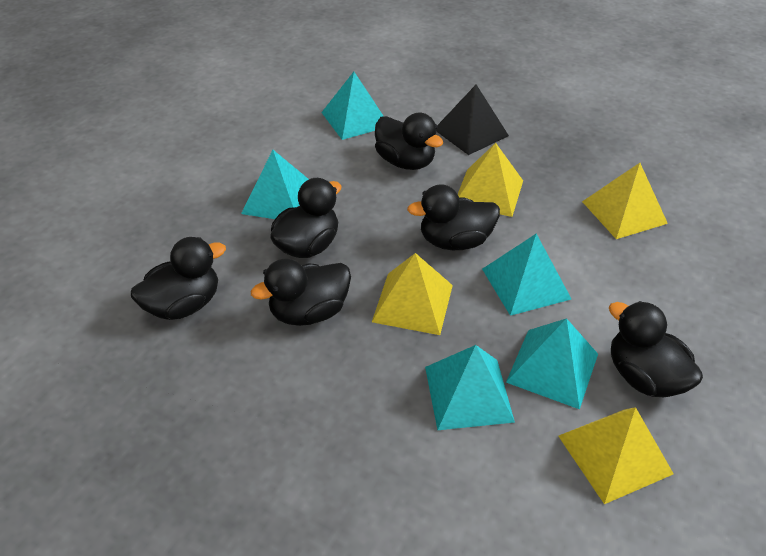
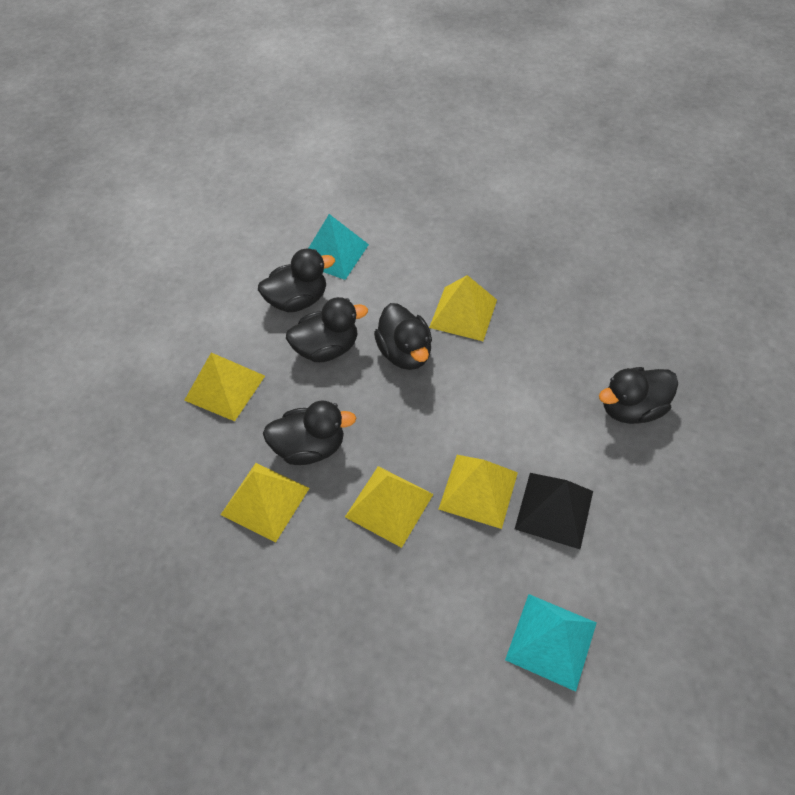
black duck: [131,237,226,320] [251,259,351,326] [270,178,342,258] [375,113,443,170] [407,184,500,250] [609,301,703,397] = 6 -> [258,248,335,312] [263,401,356,465] [286,297,368,362] [374,303,432,370] [599,367,678,424] = 5
turquoise pyramid: [241,150,309,219] [321,72,383,140] [425,345,515,430] [482,234,571,316] [506,318,598,409] = 5 -> [308,214,369,280] [505,594,597,692] = 2
yellow pyramid: [372,253,453,335] [457,143,523,217] [558,407,674,504] [582,163,668,239] = 4 -> [184,352,265,421] [221,463,309,542] [345,466,434,548] [429,275,497,341] [439,455,518,529] = 5

